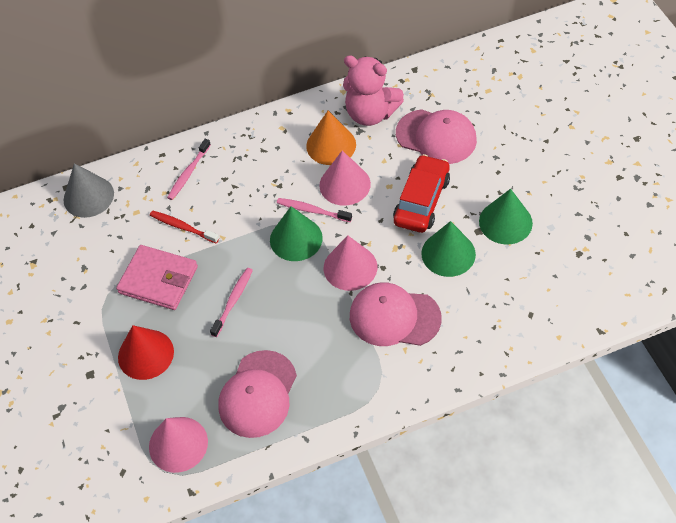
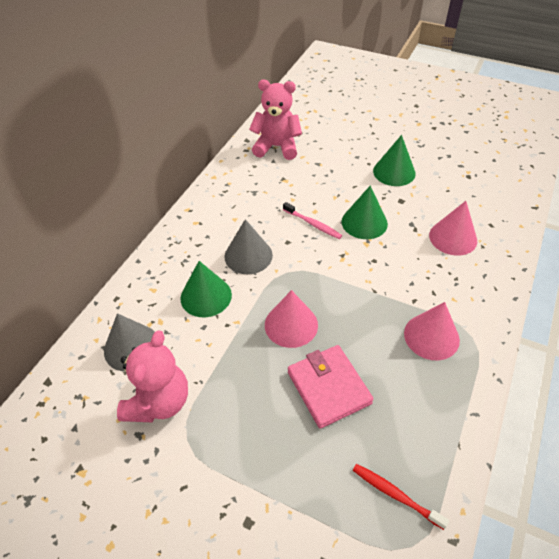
grey cone: [64,163,114,218] = 1 -> [104,313,155,372] [224,219,273,274] = 2
orange cone: [306,111,356,165] = 1 -> none = 0
pink cap: [219,350,297,438] [350,282,442,346] [396,109,477,164] = 3 -> none = 0
pink teddy bear: [343,55,404,126] = 1 -> [117,330,188,422] [249,80,302,160] = 2
pink toothbrush: [167,139,211,200] [210,268,253,337] [277,198,352,222] = 3 -> [283,202,342,239] = 1
red car: [393,154,450,233] = 1 -> none = 0
red cone: [118,325,174,380] = 1 -> none = 0

